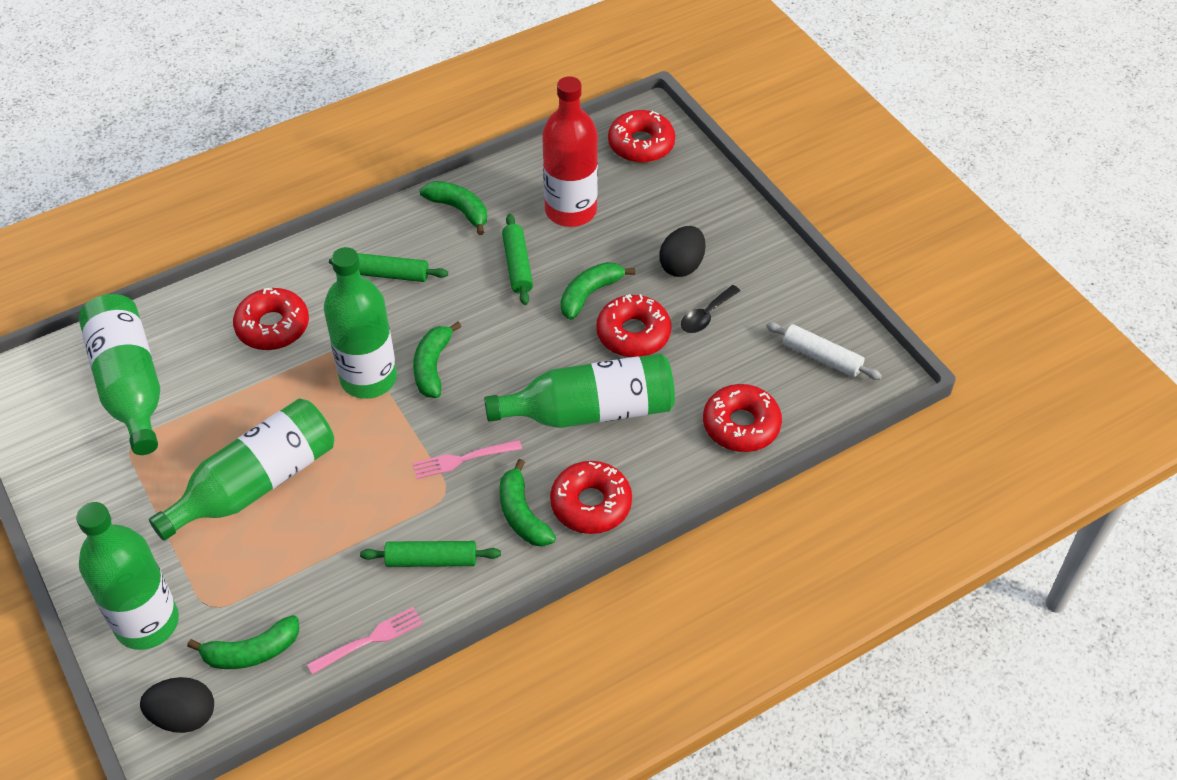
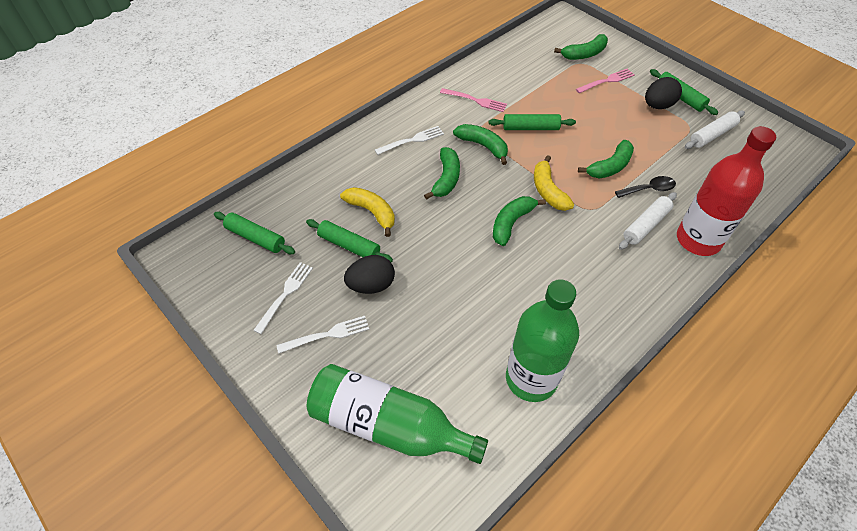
green bottle: [76,502,179,650] [79,294,160,455] [149,398,334,541] [324,247,397,399] [484,353,675,428] = 5 -> [306,364,488,464] [506,279,579,402] = 2
green rolling pin: [329,253,448,282] [360,541,501,567] [502,214,533,305] = 3 -> [214,212,295,254] [306,219,393,262] [488,114,576,130] [650,69,718,115] = 4
red donut: [233,288,309,350] [550,461,632,534] [596,294,671,357] [608,110,675,163] [703,384,782,452] = 5 -> none = 0
white fork: none = 0 -> [253,262,313,334] [276,316,369,354] [375,126,444,155] = 3
white rolling pin: [766,322,882,380] = 1 -> [619,192,677,250] [685,111,745,149] = 2
yellow banana: none = 0 -> [340,187,395,237] [534,155,574,211] = 2

